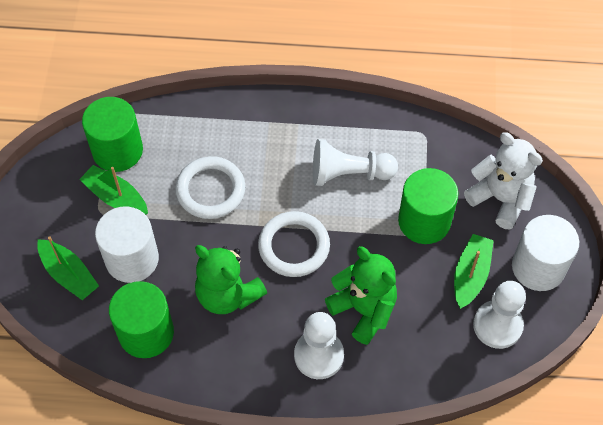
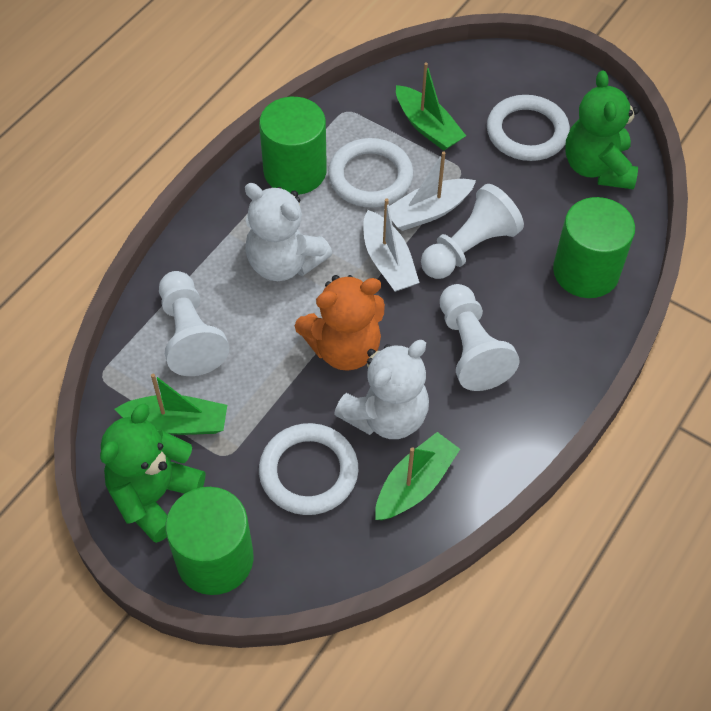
orange teddy bear: none = 0 -> [295,275,385,371] = 1
white boat: none = 0 -> [363,198,420,292] [389,151,476,231] = 2
white cylinder: [95,206,159,283] [512,215,579,291] = 2 -> none = 0
white ring: [175,156,245,219] [258,211,330,277] = 2 -> [259,423,358,515] [328,138,413,208] [487,95,570,161] = 3
white teddy bear: [464,132,543,229] = 1 -> [245,183,332,281] [334,340,429,439] = 2

